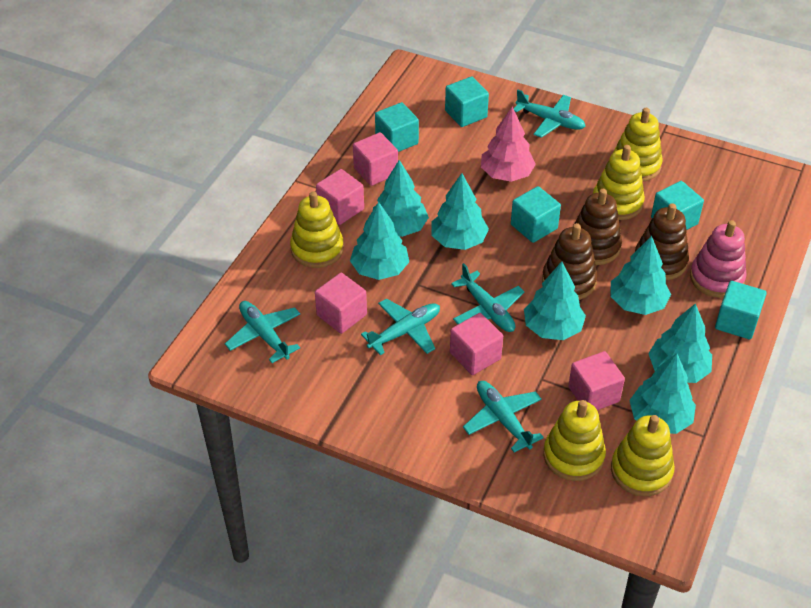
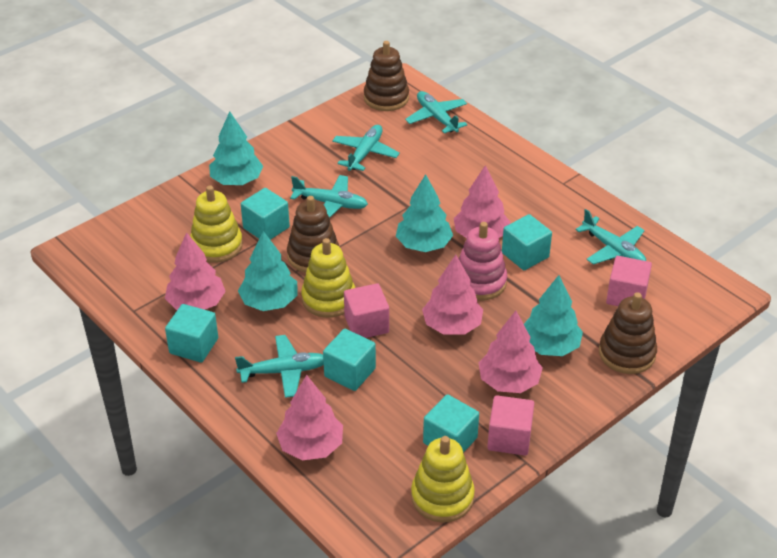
pink cube: [315,273,367,334] [316,169,364,225] [353,132,398,186] [450,313,503,375] [568,351,625,410] = 5 -> [344,283,389,338] [487,395,534,456] [606,256,652,306] = 3
pink tree: [481,107,536,182] = 1 -> [165,232,226,310] [276,375,343,460] [422,255,483,334] [454,165,510,238] [479,311,543,393] = 5
turquoise tree: [350,202,409,280] [373,160,429,237] [431,173,489,250] [524,262,586,340] [610,236,671,315] [629,353,696,434] [648,303,712,383] = 7 -> [209,111,263,185] [238,231,298,311] [396,174,453,252] [524,275,583,356] = 4
yellow stacking toy: [290,191,344,268] [543,400,606,481] [593,145,645,220] [611,415,675,497] [613,108,663,182] = 5 -> [190,185,243,263] [301,238,355,318] [411,436,475,523] = 3

